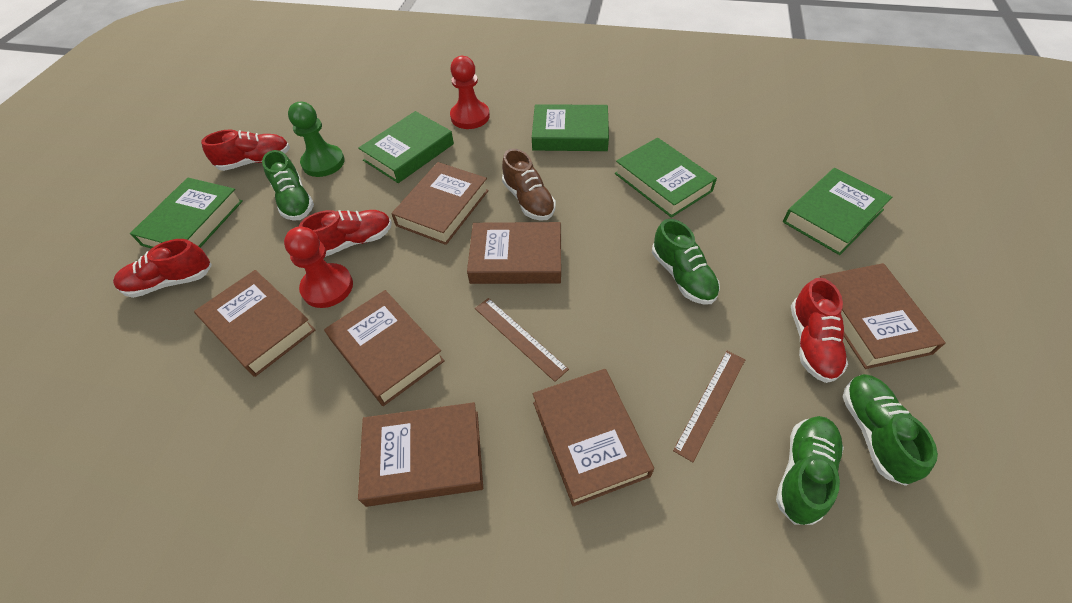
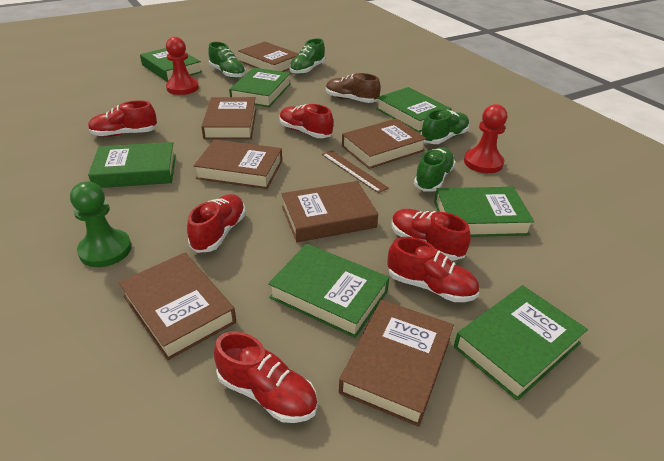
brown ruler: [475,298,569,382] [673,351,745,462] = 2 -> [322,150,389,193] = 1
green book: [130,178,243,249] [358,111,454,183] [532,104,609,151] [615,137,717,218] [783,168,892,255] = 5 -> [88,142,176,188] [140,48,202,82] [229,68,291,107] [268,244,390,338] [376,87,452,133] [434,187,534,237] [454,285,588,401] = 7
red shoe: [113,239,212,298] [201,130,290,171] [299,210,392,257] [791,278,848,383] = 4 -> [88,100,158,137] [187,194,246,253] [214,331,318,423] [280,104,333,138] [388,237,480,302] [391,209,471,261] = 6

